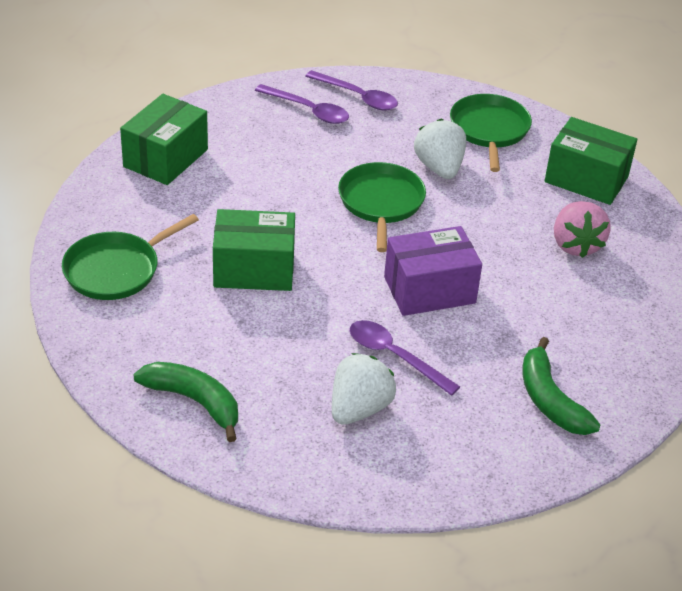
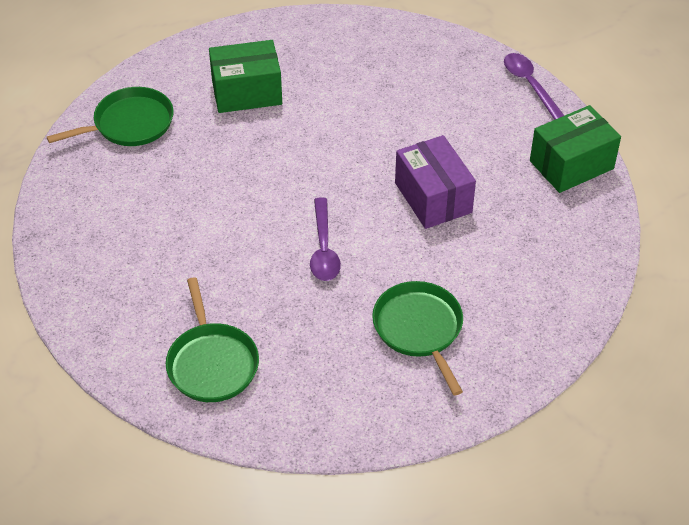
green banana: [133,362,238,442] [522,337,601,435] = 2 -> none = 0
green box: [120,94,208,185] [213,209,295,291] [545,117,637,205] = 3 -> [209,40,282,113] [530,105,621,193] = 2
pink strawberry: [554,201,611,258] = 1 -> none = 0
purple spoon: [255,84,349,124] [305,70,398,111] [350,320,460,396] = 3 -> [310,197,341,281] [504,53,564,120] = 2
white strawberry: [332,353,396,425] [414,119,466,179] = 2 -> none = 0

